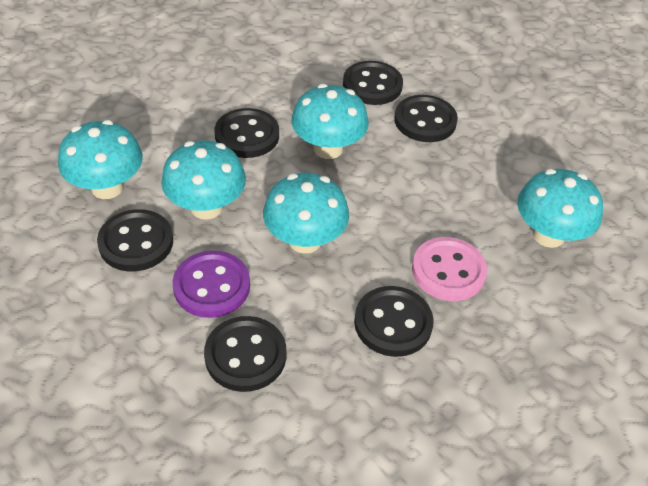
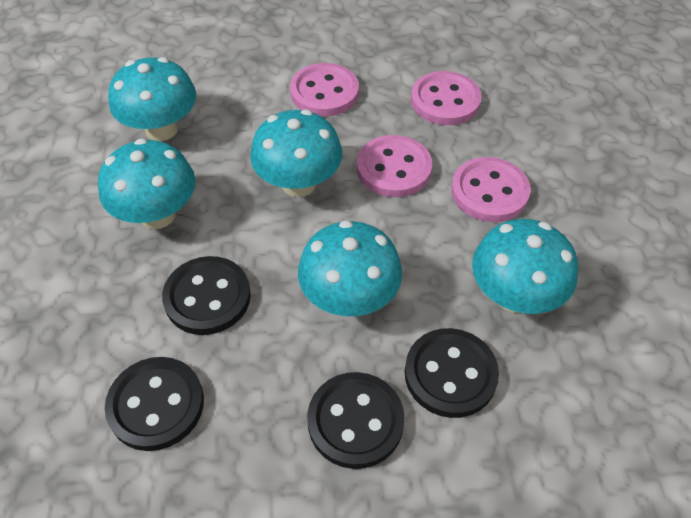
black button: [97,209,173,271] [204,316,286,392] [215,108,279,158] [343,61,403,105] [354,286,434,357] [394,95,458,142] = 6 -> [105,357,204,451] [162,256,251,335] [307,372,405,469] [405,328,499,418] = 4
pink button: [412,237,487,301] = 1 -> [290,63,359,116] [357,135,432,197] [411,71,482,125] [451,157,531,222] = 4
purple button: [172,251,250,318] = 1 -> none = 0

